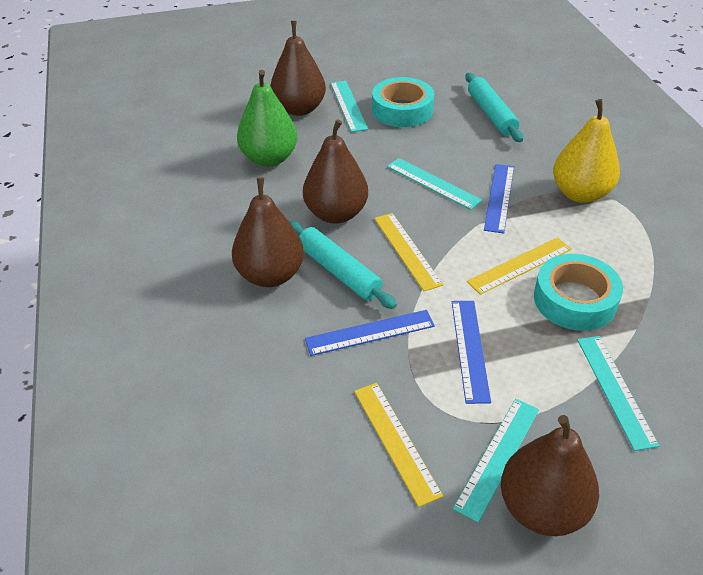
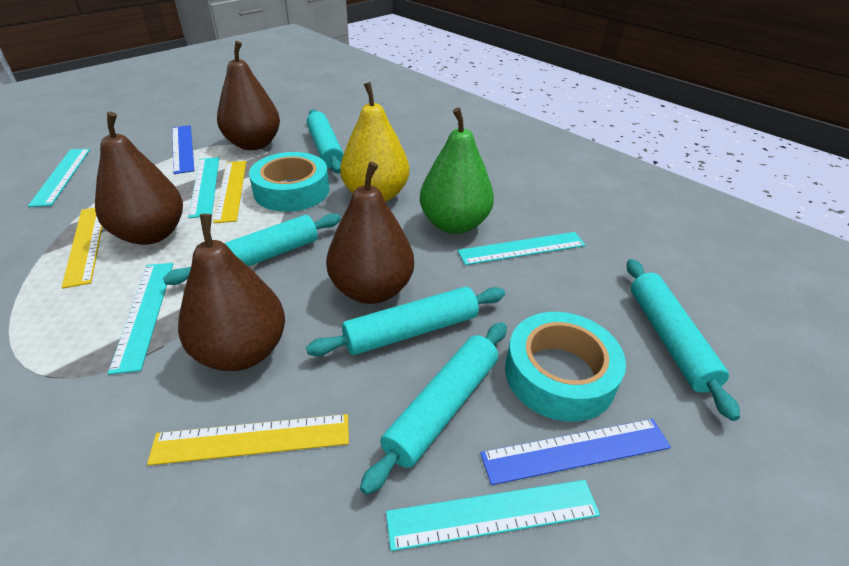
blue ruler: [305,310,435,356] [452,301,491,404] [484,164,514,234] = 3 -> [172,125,195,174] [480,419,671,485] = 2
turquoise rolling pin: [289,221,397,309] [465,73,523,142] = 2 -> [163,213,341,285] [306,287,505,356] [307,109,344,173] [360,322,507,495] [627,259,740,421] = 5
turquoise ruler: [331,81,368,132] [387,158,482,210] [453,399,539,523] [577,336,659,451] = 4 -> [28,149,90,207] [108,263,173,375] [188,157,219,218] [386,480,600,551] [458,232,586,265] = 5

